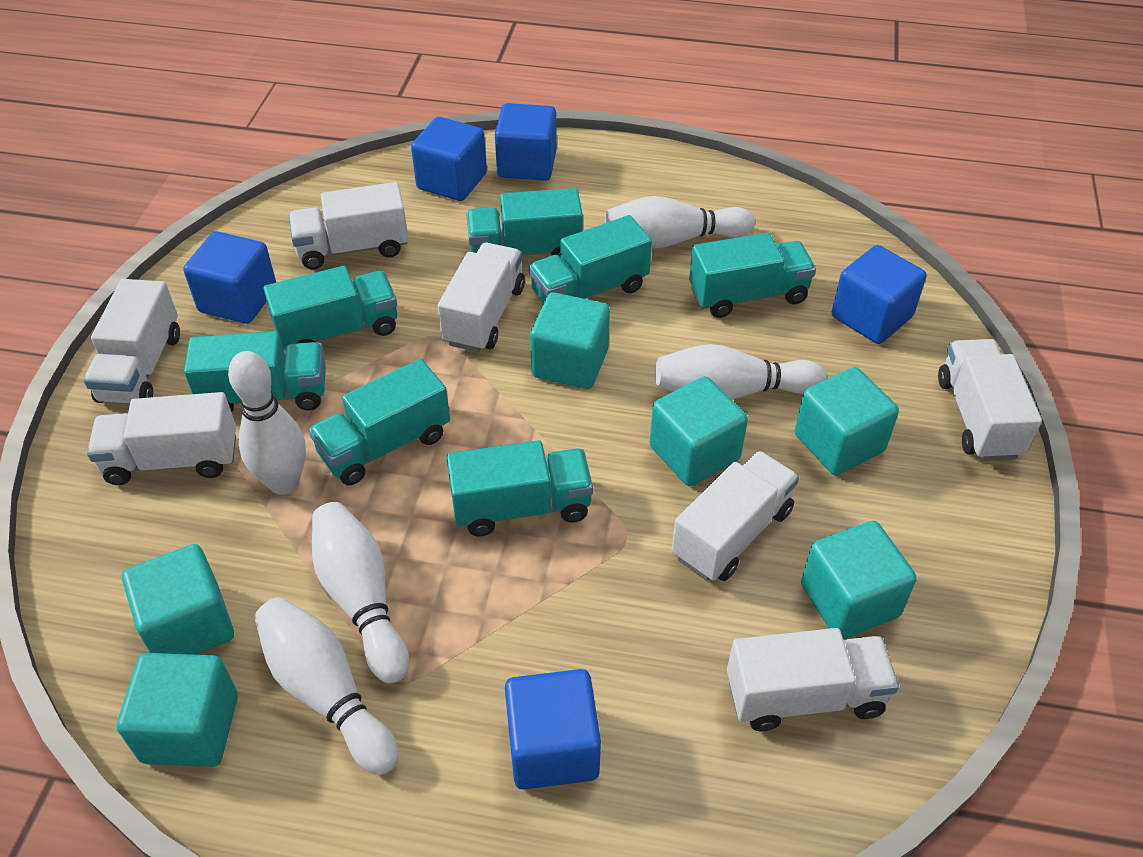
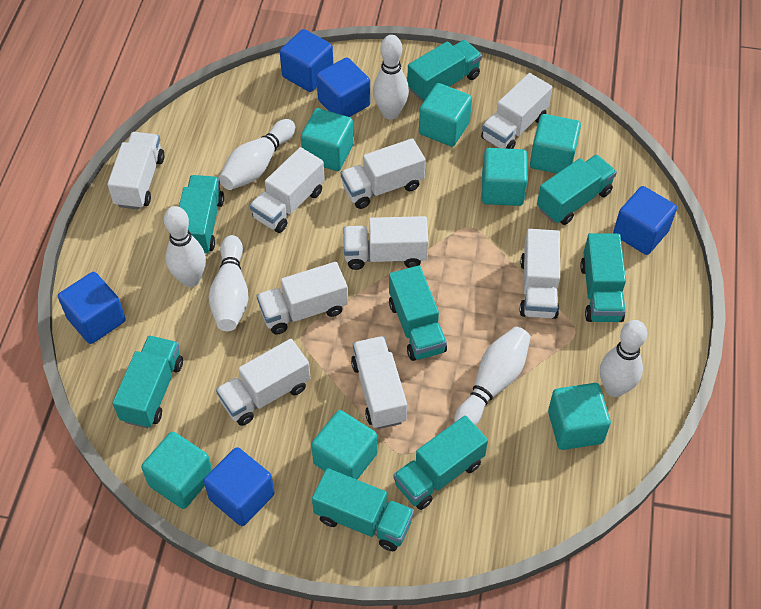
turquoise cube: [117,653,238,767] [122,544,234,655] [530,292,610,389] [650,376,748,486] [795,367,899,475] [801,521,917,640] = 6 -> [141,431,213,509] [301,108,354,171] [311,410,377,480] [419,83,472,147] [482,148,528,206] [530,114,581,173] [548,383,611,450] = 7
turquoise truck: [184,331,326,412] [264,266,397,351] [309,359,450,485] [446,440,593,536] [466,188,583,258] [529,215,652,304] [689,233,816,318] = 7 -> [113,335,183,428] [179,175,224,253] [312,468,414,551] [389,266,447,361] [393,415,488,510] [407,40,482,102] [537,155,617,225] [580,233,626,322] = 8
white bowling pin: [228,351,306,495] [254,597,399,775] [312,502,409,683] [605,196,755,248] [655,344,827,400] = 5 -> [164,206,206,287] [209,235,249,331] [219,119,295,190] [373,35,409,120] [454,327,531,426] [600,320,647,397] = 6
white truck: [84,279,180,404] [87,392,236,485] [289,182,409,269] [438,243,525,352] [672,451,799,581] [727,628,899,731] [938,339,1042,461] = 7 -> [107,132,164,210] [216,339,311,426] [250,147,325,233] [257,262,348,335] [341,138,426,209] [344,216,428,270] [351,336,407,429] [481,73,552,149] [520,229,560,319] = 9

